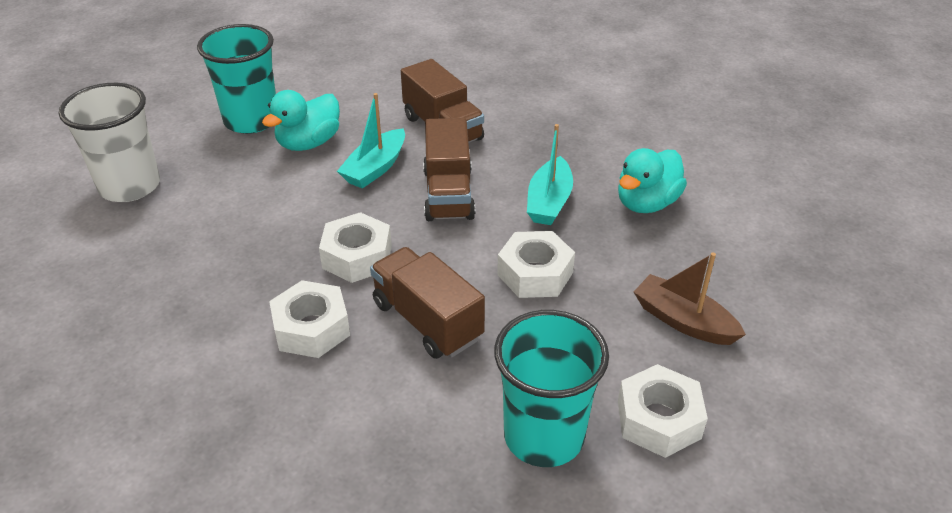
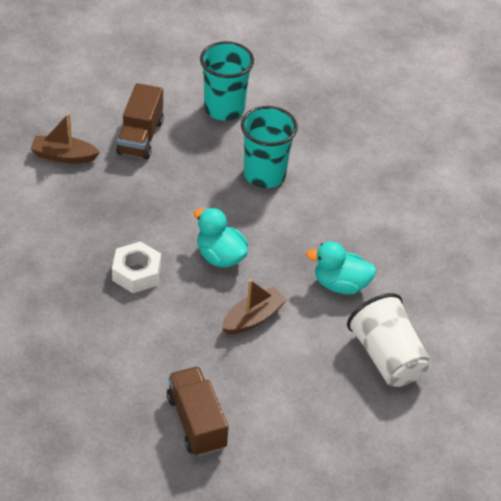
brown boat: [634,252,746,345] = 1 -> [31,113,100,163] [222,279,287,334] = 2
brown truck: [370,247,485,359] [401,59,484,143] [423,118,476,221] = 3 -> [116,83,164,160] [167,366,228,456] = 2
turquoise boat: [337,93,405,189] [527,124,573,225] = 2 -> none = 0
white nut: [269,280,350,358] [319,212,392,283] [497,231,575,298] [618,364,708,458] = 4 -> [112,241,161,293] = 1

